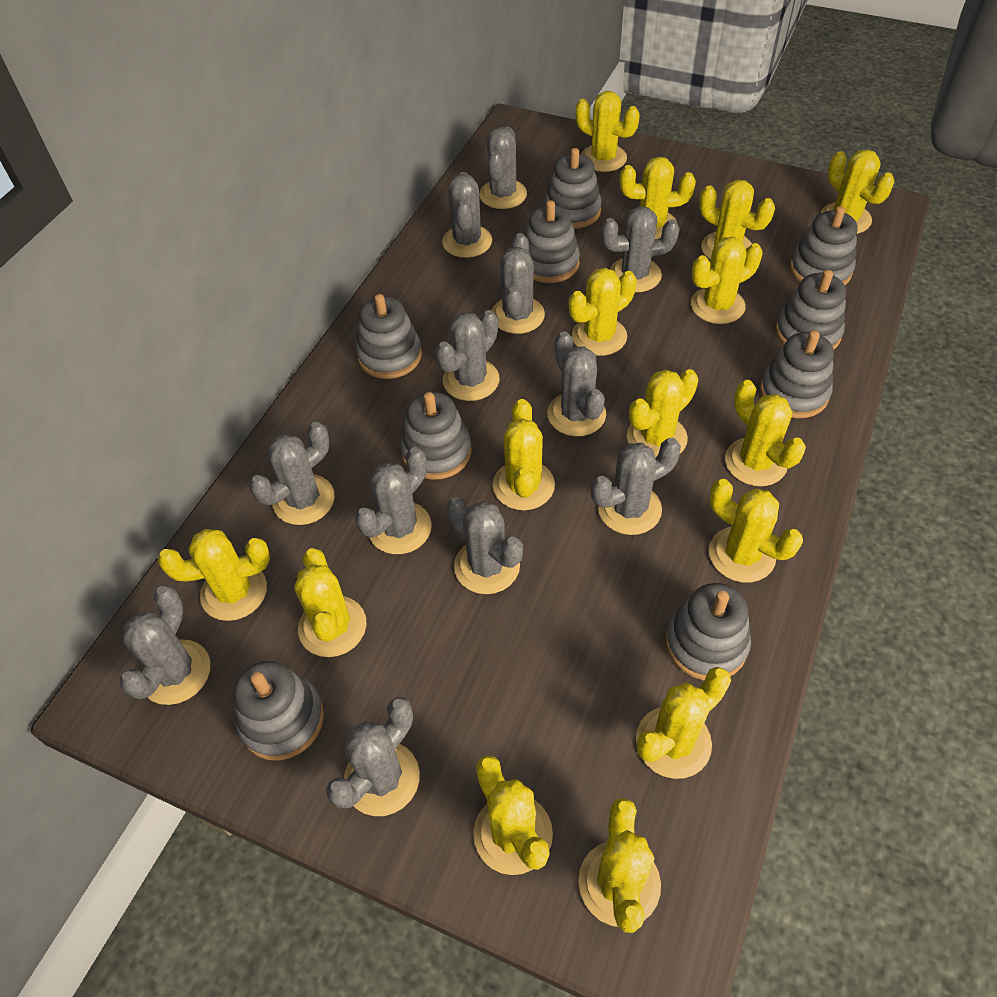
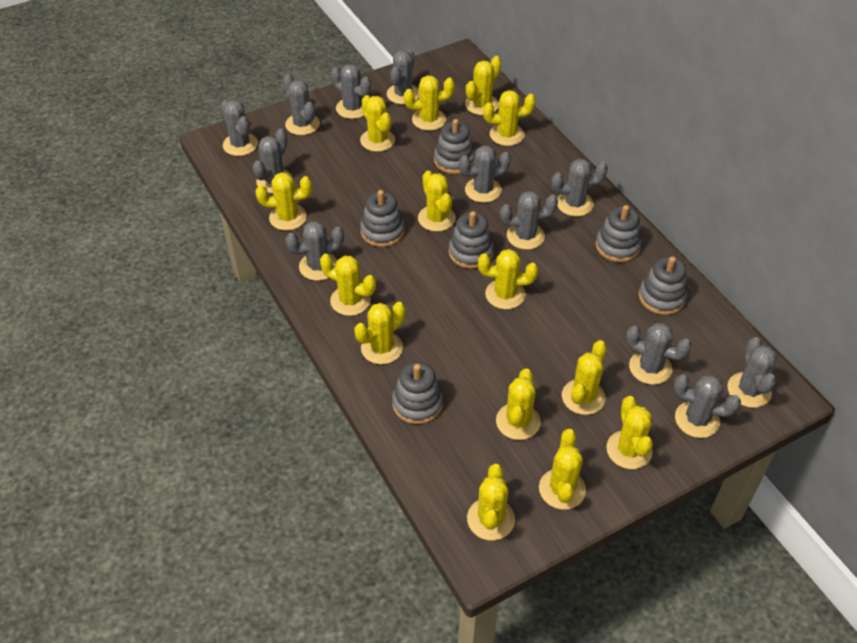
grey stacking toy: [233,661,324,761] [356,294,422,379] [400,392,472,480] [525,200,580,283] [544,148,602,229] [665,583,751,680] [760,330,834,418] [775,270,846,349] [790,206,857,285] = 9 -> [360,190,405,247] [392,362,443,424] [434,119,475,174] [449,211,494,269] [596,205,642,262] [639,256,688,315] = 6
yellow cactus: [158,529,270,621] [294,548,366,657] [473,755,553,875] [493,399,555,510] [569,268,636,356] [575,91,640,172] [578,798,661,933] [620,157,696,240] [627,369,698,458] [636,667,731,779] [691,237,763,324] [699,180,775,260] [709,479,803,583] [725,380,806,486] [821,150,895,234] = 15 -> [256,172,312,231] [320,254,376,316] [354,302,406,364] [360,95,395,152] [404,75,455,131] [418,171,456,232] [465,56,501,115] [467,464,515,540] [478,249,538,309] [483,90,536,146] [496,368,541,440] [539,429,586,510] [562,340,607,415] [606,396,653,469] = 14

